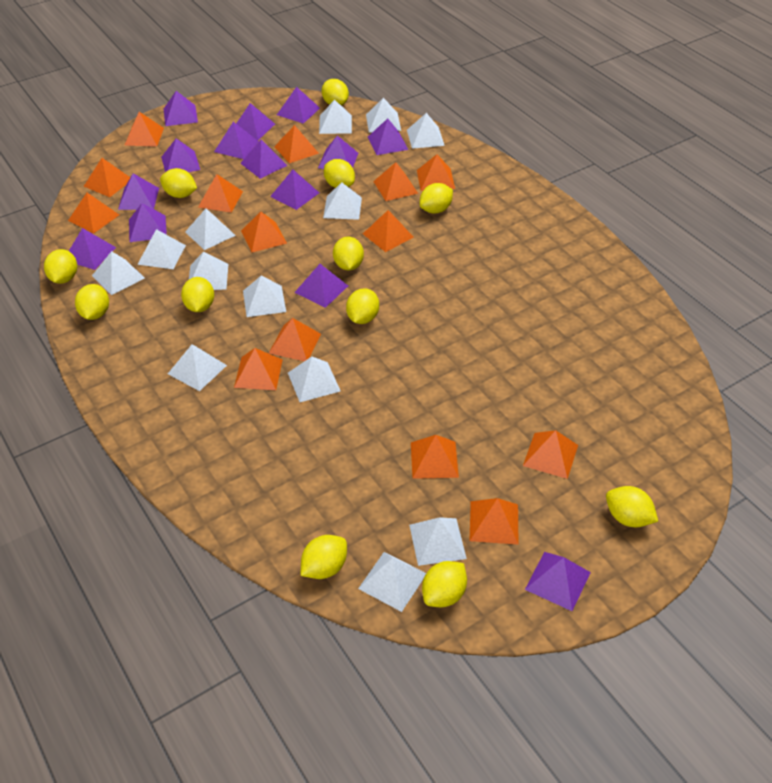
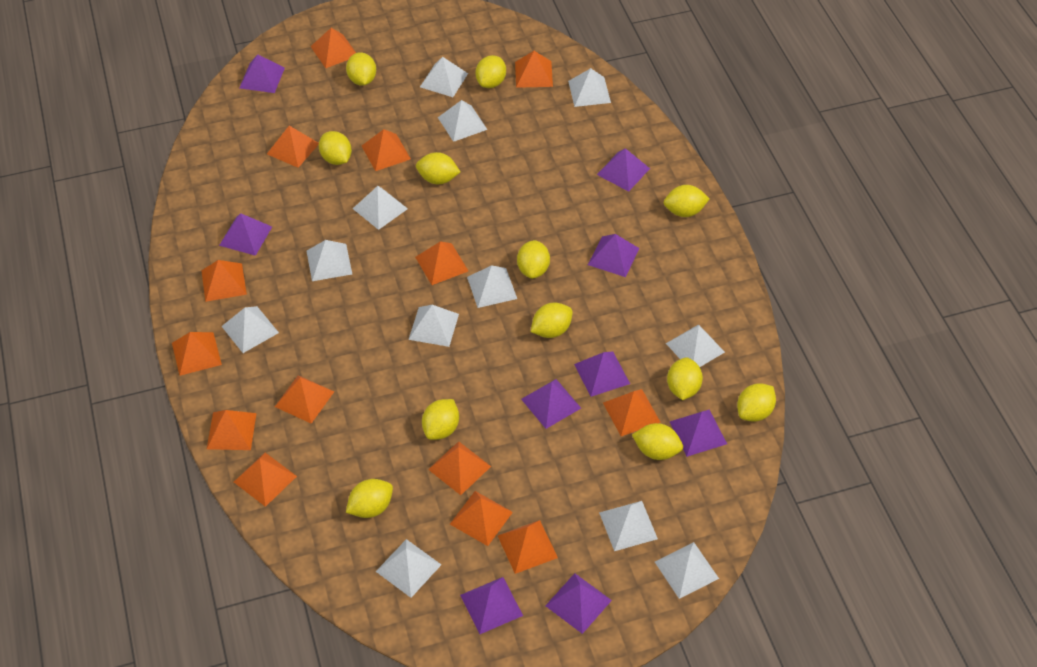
purple pyramid: [69,228,116,270] [118,173,159,210] [129,203,167,242] [161,138,200,172] [163,91,198,126] [214,122,259,159] [236,103,275,140] [240,139,288,179] [270,170,319,210] [277,87,320,124] [294,264,348,308] [318,135,358,169] [368,118,408,155] [525,552,591,611] = 14 -> [219,213,272,256] [239,54,285,93] [460,577,523,634] [521,379,581,429] [545,573,612,634] [574,352,630,397] [588,234,640,277] [597,148,650,192] [670,410,727,457] = 9
white pyramid: [92,251,145,295] [137,229,186,269] [168,344,227,391] [185,208,236,250] [189,251,228,290] [243,276,286,317] [288,357,340,402] [319,99,352,134] [323,182,362,220] [358,552,426,612] [366,98,401,133] [407,113,445,149] [409,517,467,566] = 13 -> [221,306,279,353] [307,240,352,281] [353,186,408,230] [376,539,441,598] [408,305,459,347] [420,57,468,97] [438,100,488,142] [467,265,517,308] [568,68,611,107] [599,501,658,551] [655,542,719,599] [666,324,725,367] = 12

